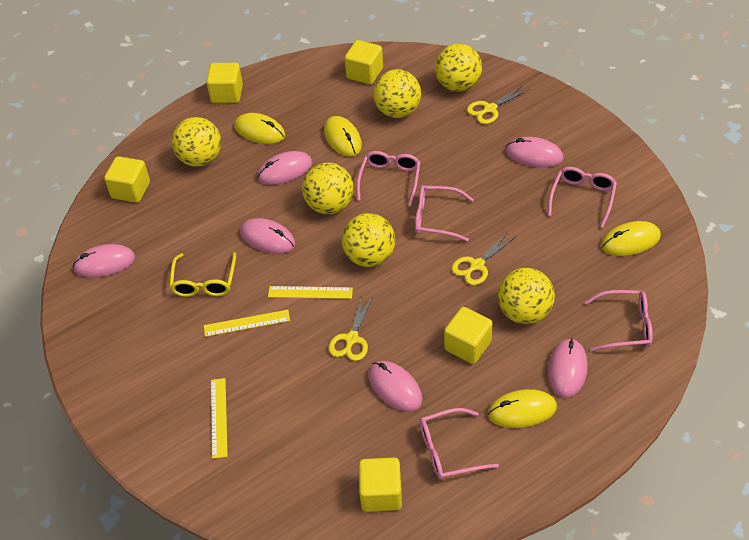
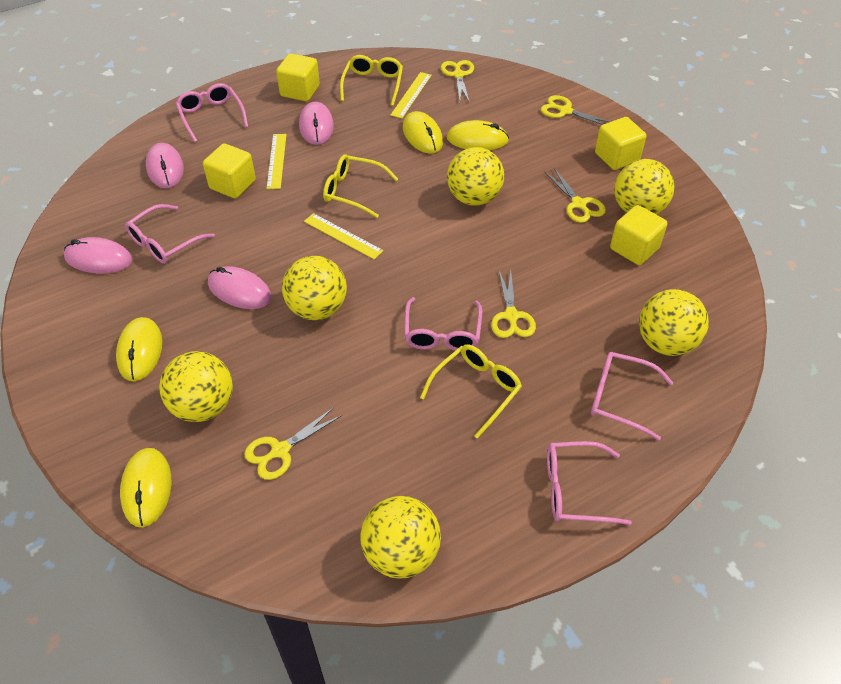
pink mouse: [72,244,135,278] [240,218,295,254] [257,151,313,185] [369,361,423,412] [506,137,563,167] [548,338,588,398] = 6 -> [64,237,133,274] [146,143,184,188] [208,266,272,309] [299,102,334,145] = 4
yellow cube: [104,156,150,203] [206,63,243,103] [345,40,383,84] [359,457,402,512] [444,307,493,364] = 5 -> [203,143,256,199] [276,53,320,101] [595,117,646,170] [610,205,667,265] = 4
yellow glasses: [169,252,236,297] = 1 -> [323,154,398,218] [340,55,403,106] [420,344,522,439] = 3
yellow scissors: [328,294,373,361] [452,232,515,285] [467,85,529,124] = 3 -> [244,407,342,480] [441,60,474,103] [491,270,536,338] [541,95,612,125] [544,168,606,223] = 5

